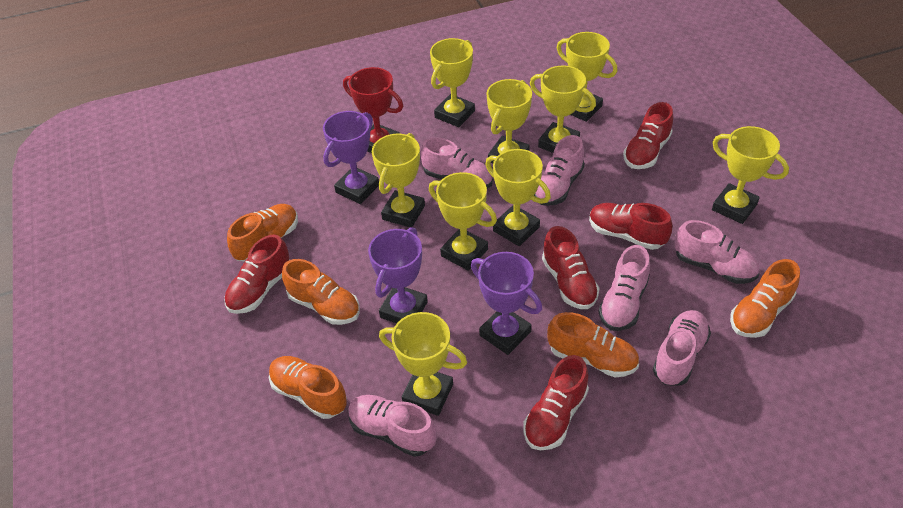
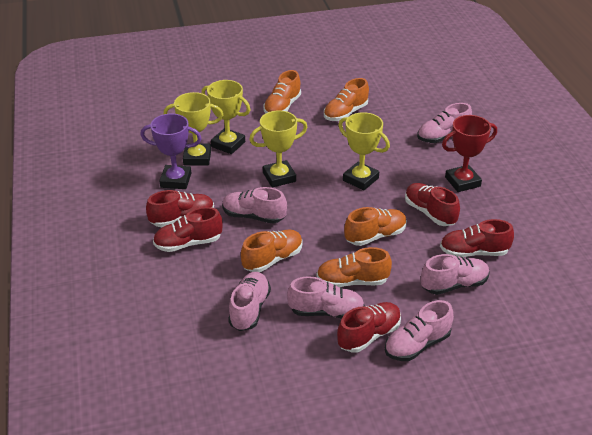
purple trophy: [323,111,379,204] [368,227,428,323] [471,252,542,355] = 3 -> [140,114,202,189] = 1
yellow trophy: [372,133,425,227] [379,312,467,416] [429,172,497,271] [430,38,475,127] [485,149,551,246] [487,79,532,163] [530,66,596,153] [557,32,617,122] [712,126,789,224] = 9 -> [163,92,223,166] [202,80,250,154] [249,110,308,187] [338,112,390,190] = 4

